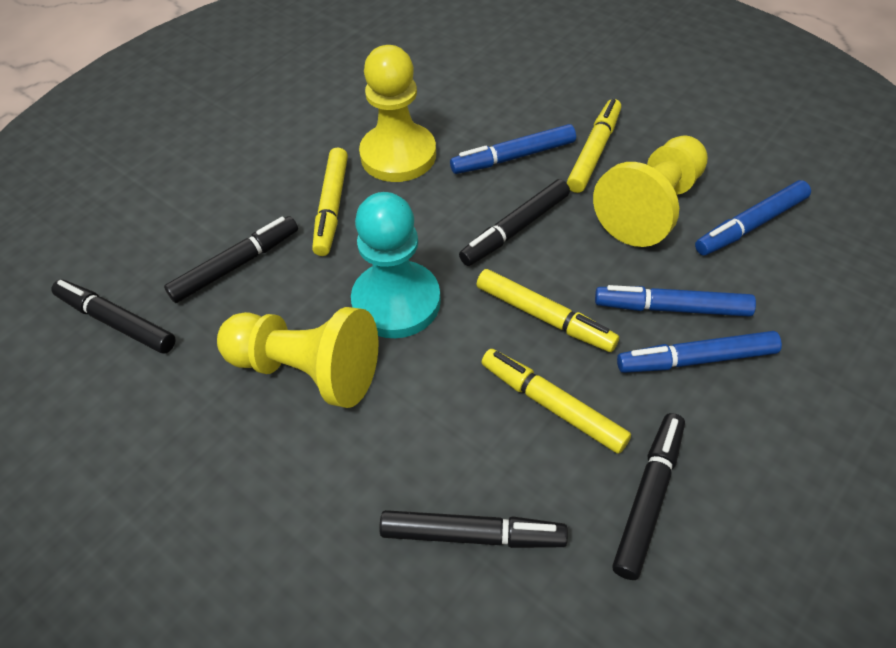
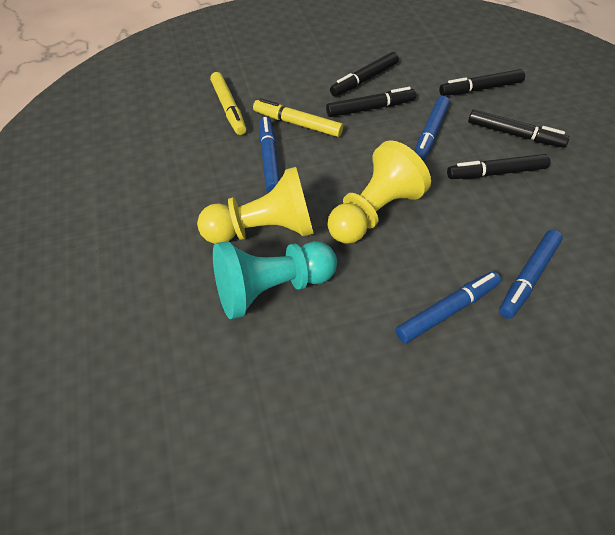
yellow marker: [312,147,348,256] [476,269,619,352] [481,349,631,454] [567,99,621,193] = 4 -> [210,72,247,135] [253,98,343,137] = 2
yellow pawn: [217,307,378,408] [359,45,436,182] [593,136,708,247] = 3 -> [197,167,314,244] [327,140,431,244] = 2

